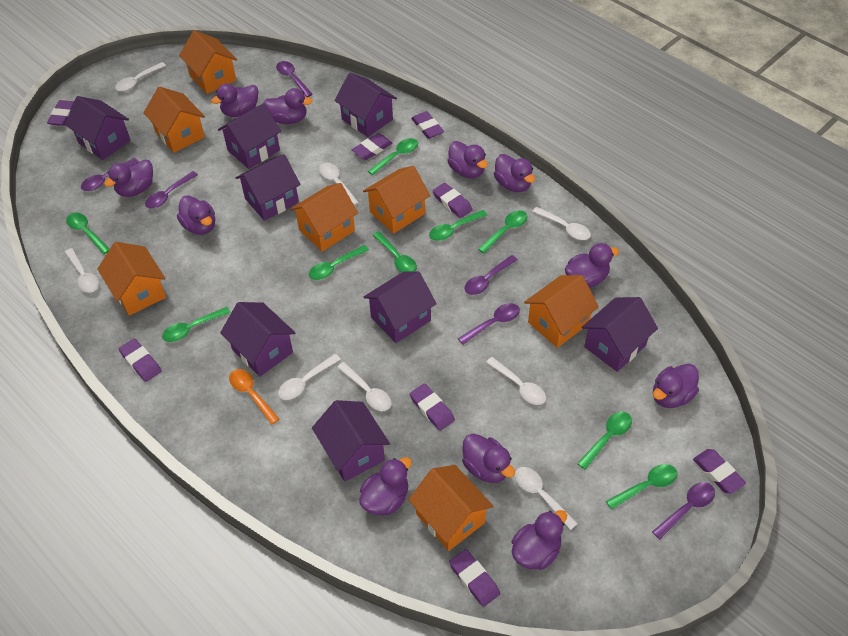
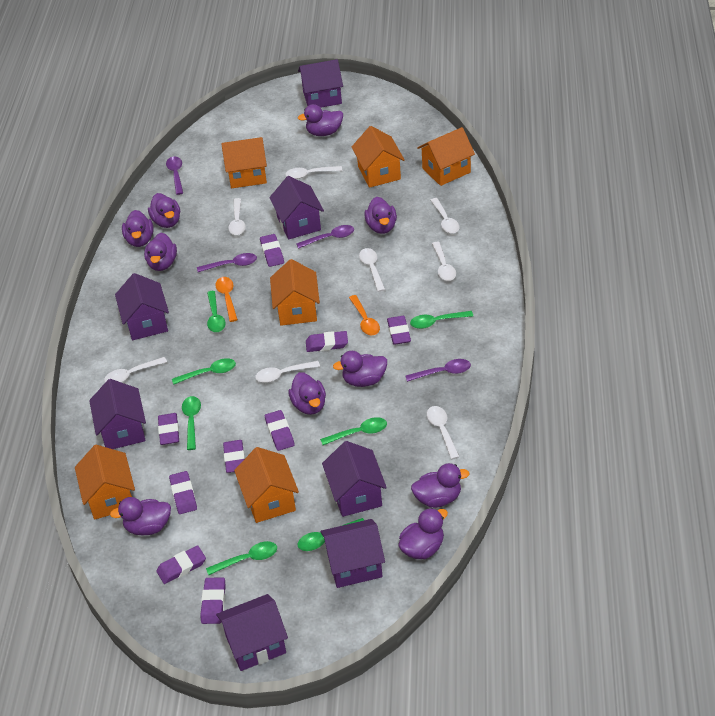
green spoon: [66,213,110,254] [162,307,231,342] [309,245,369,280] [368,138,418,175] [372,231,417,272] [429,210,487,241] [478,210,527,253] [577,412,632,470] [606,464,677,510] = 9 -> [172,358,236,385] [182,396,201,450] [206,541,277,575] [207,291,226,332] [297,518,364,551] [320,417,387,445] [410,311,473,329] = 7
orange house: [97,242,166,316] [144,87,205,153] [179,30,237,94] [290,183,358,252] [363,166,430,234] [408,465,493,551] [524,275,599,348] = 7 -> [75,445,135,519] [221,137,267,188] [234,447,299,523] [270,259,320,326] [352,126,405,188] [417,127,475,186] = 6
orange spoon: [229,369,279,425] = 1 -> [215,277,238,322] [349,295,380,335] = 2
purple duck: [104,160,153,197] [177,195,215,235] [211,83,258,117] [264,88,313,124] [359,457,412,515] [448,141,488,178] [462,434,515,483] [494,154,535,192] [511,510,567,570] [565,243,619,288] [653,364,699,408] = 11 -> [110,497,171,536] [122,210,154,247] [144,233,177,271] [148,193,180,228] [288,372,326,415] [298,104,343,136] [333,351,387,387] [364,197,397,234] [399,508,448,559] [411,463,470,508] = 10
purple eraser: [47,100,74,126] [119,339,162,382] [352,133,392,160] [410,383,455,431] [411,111,444,139] [432,183,473,218] [449,549,500,607] [693,449,746,494] = 8 -> [156,545,206,584] [158,413,179,445] [169,471,197,514] [200,577,226,624] [223,440,245,473] [260,234,284,267] [265,410,294,451] [306,331,348,352] [387,316,411,345] = 9
purple house: [65,96,131,160] [218,103,281,169] [220,302,295,377] [235,154,301,221] [312,400,390,482] [334,73,397,137] [364,271,437,343] [582,297,658,372] = 8 -> [89,379,146,449] [115,273,169,340] [216,594,288,671] [269,176,324,239] [298,59,343,108] [320,519,385,588] [322,441,387,517] = 7
purple spoon: [81,158,139,191] [145,171,198,209] [276,61,312,97] [458,303,520,345] [464,255,518,295] [652,482,715,539] = 6 -> [166,156,183,195] [197,253,257,272] [297,225,354,249] [406,359,471,382] = 4

